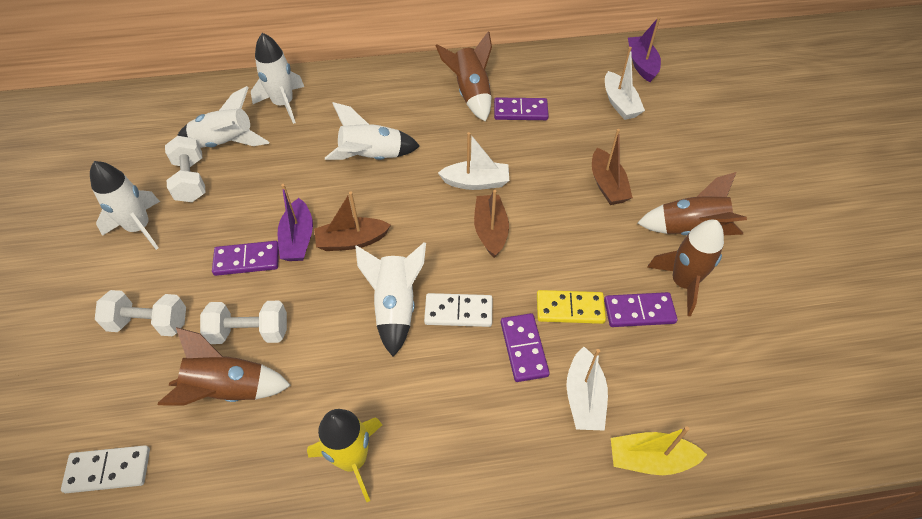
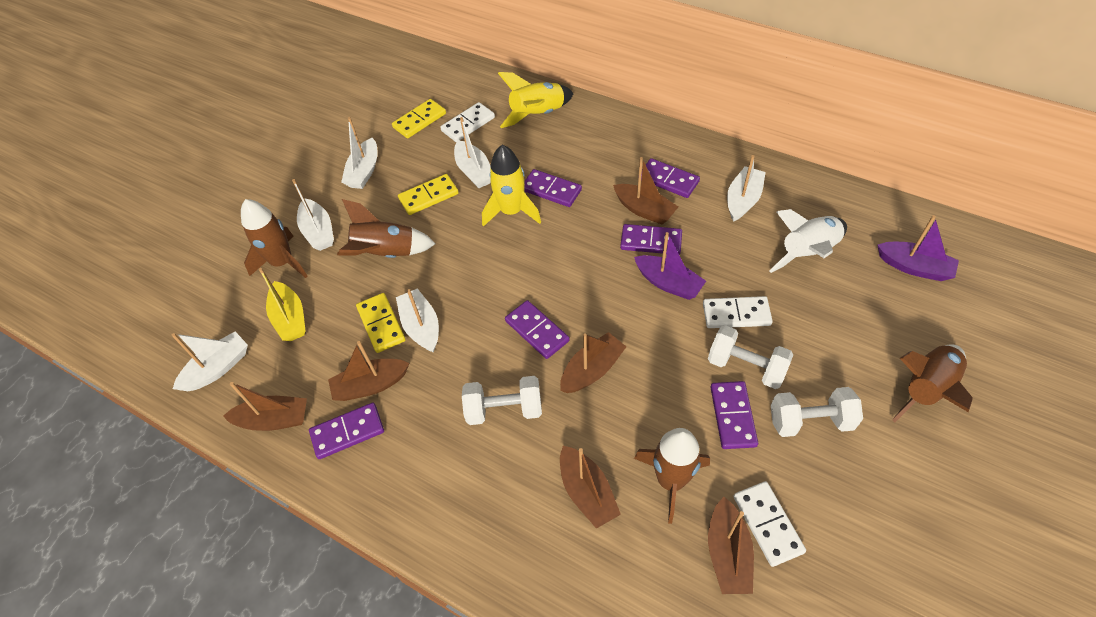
brown boat: [314,192,391,251] [474,190,509,258] [592,129,633,205] = 3 -> [223,382,307,431] [328,341,409,401] [560,332,626,393] [560,446,621,529] [613,157,678,225] [708,497,754,594] = 6
purple domino: [212,241,279,276] [494,97,549,120] [501,313,550,382] [604,292,677,327] = 4 -> [309,403,384,459] [505,300,570,359] [524,169,582,207] [620,224,682,255] [638,158,700,198] [710,381,758,449] = 6
white boat: [438,132,509,190] [566,347,608,431] [605,47,645,120] = 3 -> [172,332,248,391] [292,179,334,251] [341,117,378,189] [396,288,439,353] [454,117,491,188] [727,155,766,222] = 6
white domino: [61,445,150,493] [424,293,492,327] = 2 -> [440,102,495,142] [703,296,773,328] [733,481,806,567] = 3
white rocket: [90,161,160,250] [177,86,269,148] [251,33,304,124] [325,102,420,160] [355,242,426,357] = 5 -> [769,209,847,273] = 1
yellow domino: [537,290,606,324] = 1 -> [356,293,406,353] [392,99,446,138] [398,174,459,215] = 3
yellow rocket: [307,409,382,502] = 1 -> [482,145,541,227] [498,72,574,128] = 2

